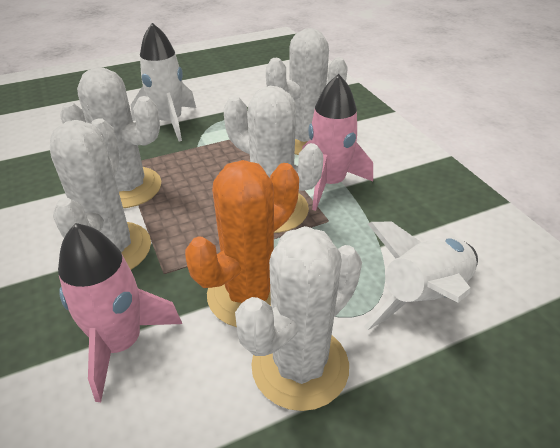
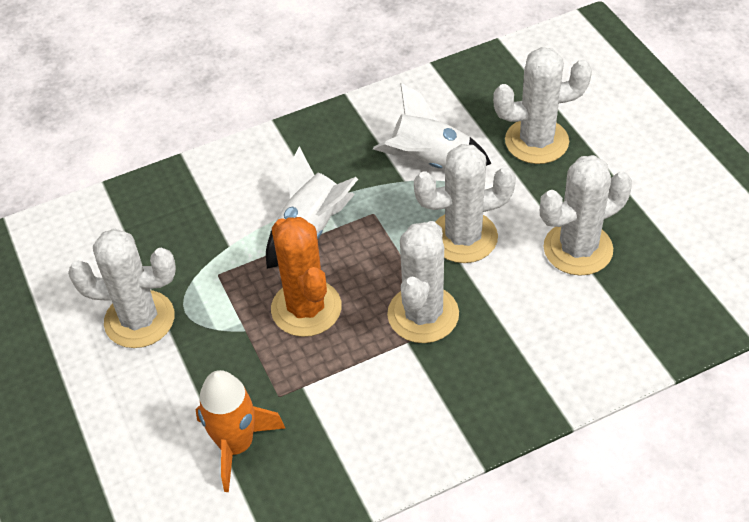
orange rocket: none = 0 -> [195,370,285,492] = 1
pink rocket: [58,223,182,402] [302,74,373,211] = 2 -> none = 0

